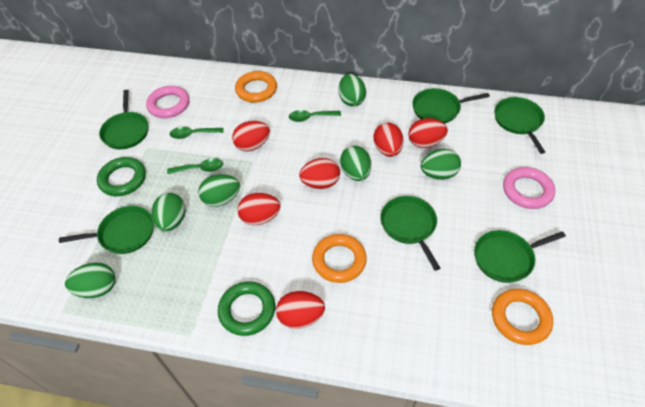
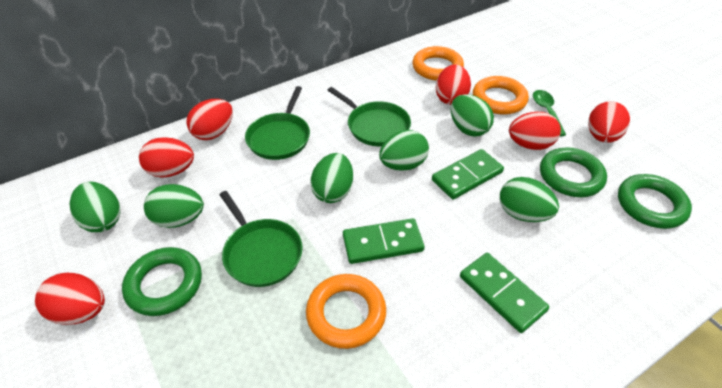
green domino: none = 0 -> [343,218,425,264] [432,149,504,200] [460,253,549,333] = 3
green pan: [59,206,154,254] [99,90,148,149] [380,196,440,271] [412,88,490,124] [474,230,566,283] [494,97,545,154] = 6 -> [219,191,303,287] [245,86,310,160] [327,87,411,146] = 3
green ring: [97,157,146,196] [218,281,275,336] = 2 -> [122,247,202,316] [540,148,607,197] [618,174,692,229] = 3
green spoon: [167,158,223,174] [170,127,224,139] [289,110,341,122] = 3 -> [533,90,566,136] = 1
pink ring: [146,86,189,118] [503,167,555,209] = 2 -> none = 0

